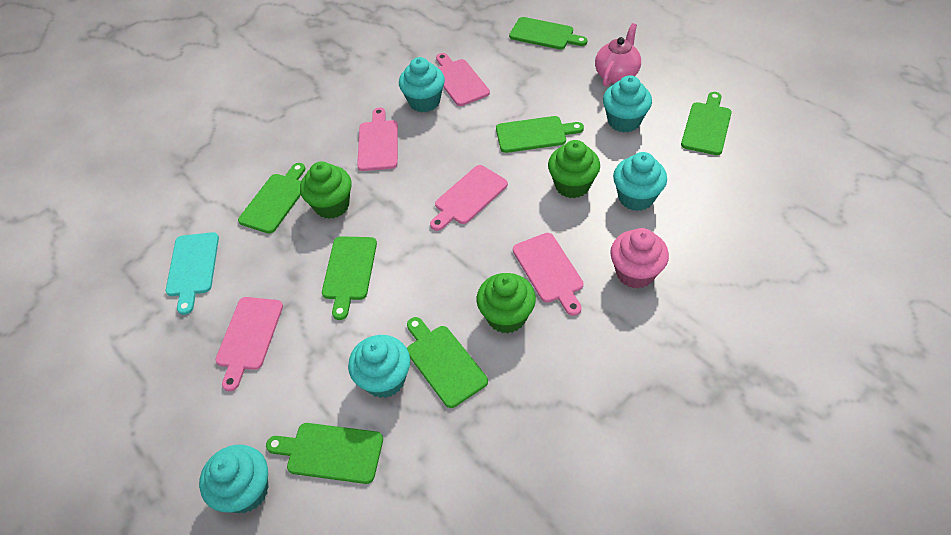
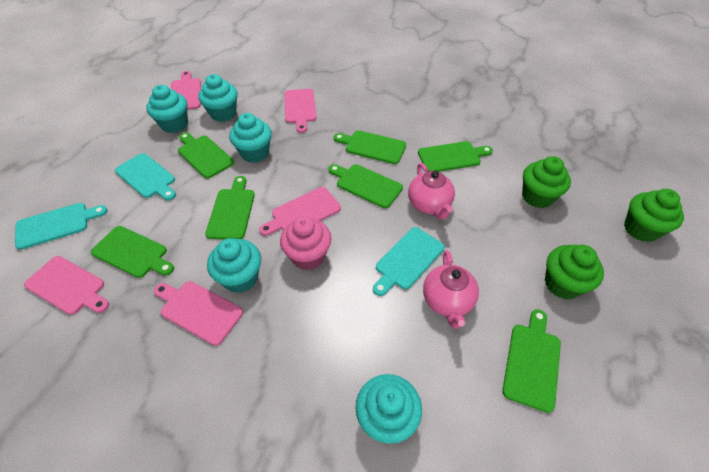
pink teapot: [595,23,641,86] = 1 -> [408,163,455,220] [423,250,479,328] = 2
turquoise cutting board: [166,232,219,315] = 1 -> [15,203,108,250] [115,153,176,201] [373,227,444,296] = 3

